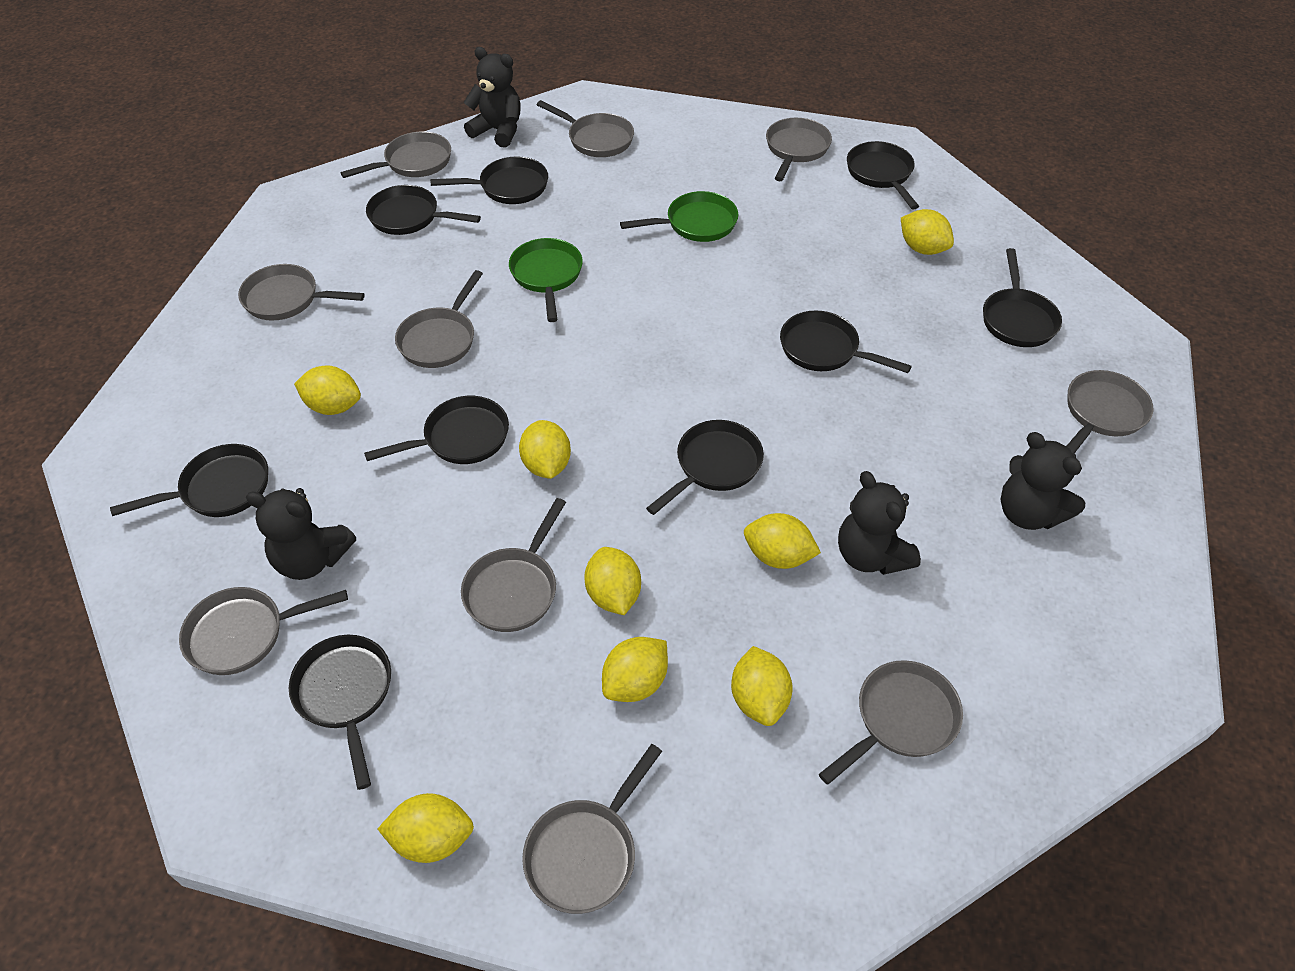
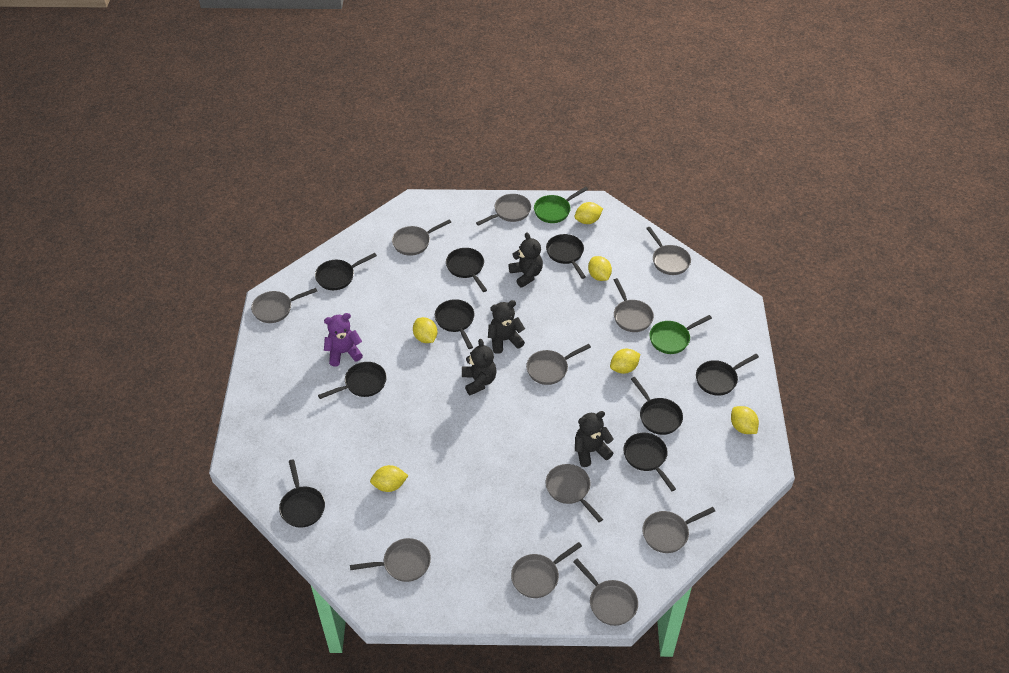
grey pan: [179,587,348,675] [238,264,365,320] [341,132,451,178] [395,270,483,368] [461,498,566,632] [522,744,662,914] [537,100,634,157] [766,118,832,181] [819,660,963,785] [1066,370,1153,453] = 10 -> [251,288,318,323] [350,538,431,582] [392,219,451,256] [476,194,531,226] [511,542,582,598] [526,344,591,385] [546,464,603,522] [573,558,638,626] [614,278,654,332] [642,507,715,553] [646,227,691,275] = 11
purple teddy bear: none = 0 -> [324,313,363,366] = 1
yellow lemon: [294,365,361,415] [378,793,474,863] [519,420,571,479] [584,547,641,615] [602,637,668,702] [731,646,792,726] [744,513,821,569] [901,209,954,255] = 8 -> [370,465,408,492] [413,317,437,343] [574,202,603,224] [588,256,612,281] [610,349,640,374] [731,406,759,434] = 6

